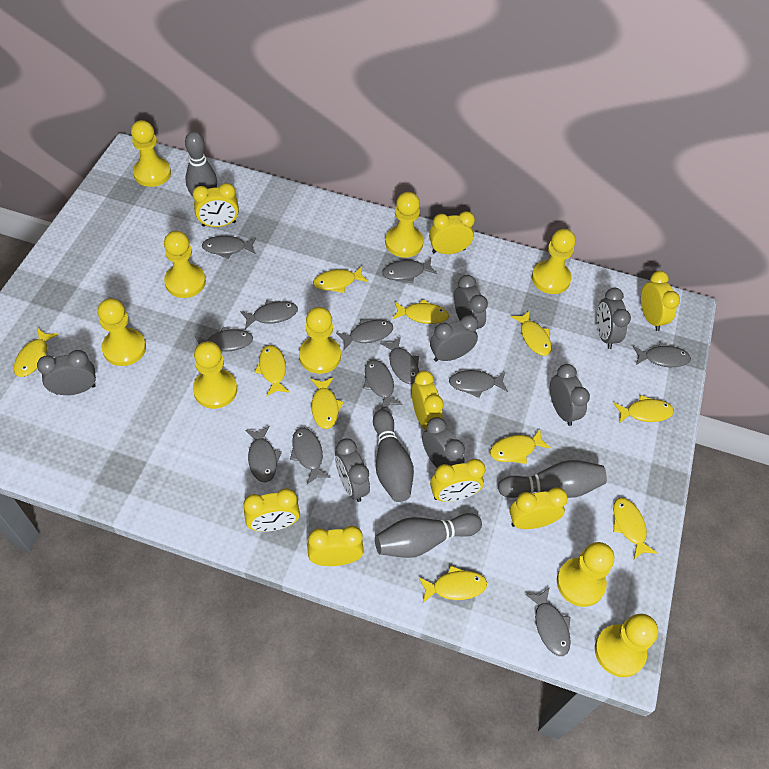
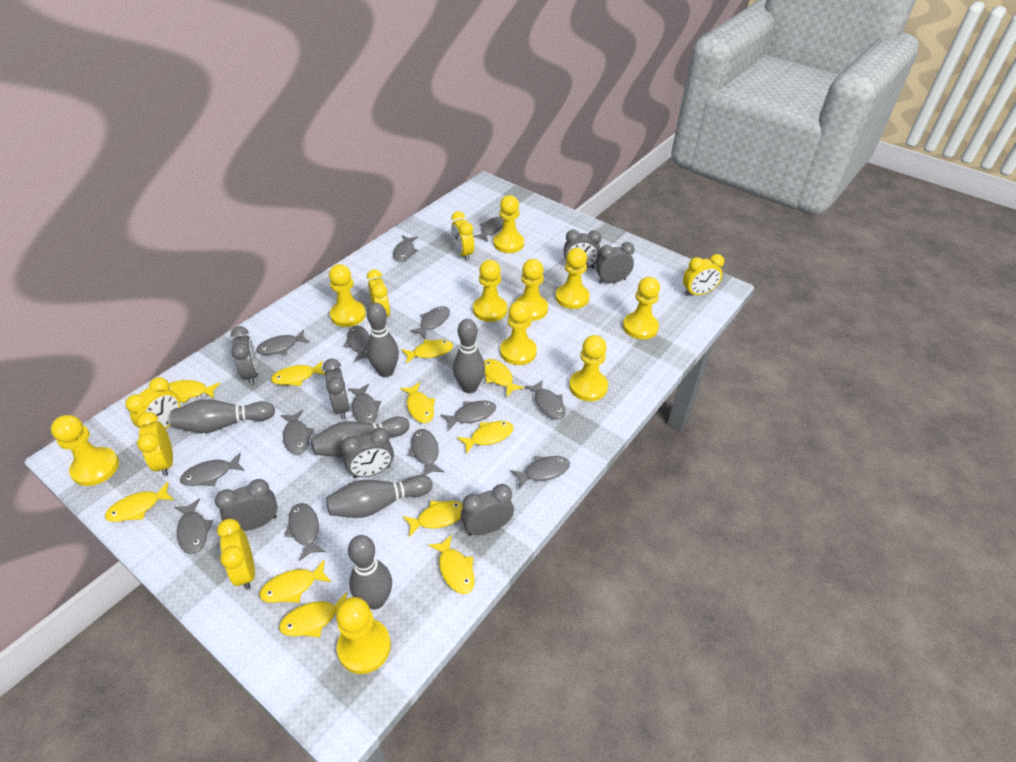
grey bowling pin: [185,131,217,197] [373,409,414,502] [375,513,482,558] [498,460,607,498] = 4 -> [170,399,275,433] [311,417,410,457] [326,475,432,518] [348,535,392,610] [367,303,399,377] [453,319,485,393] = 6
grey fish: [194,327,253,352] [202,236,256,259] [240,300,298,329] [245,426,282,482] [290,428,331,484] [336,319,393,350] [363,360,403,409] [380,336,419,384] [382,258,437,283] [449,370,508,398] [525,587,571,656] [633,342,691,367] = 12 -> [174,498,213,554] [180,453,245,486] [256,330,309,355] [281,410,314,455] [284,503,325,561] [343,326,370,362] [348,384,381,424] [393,235,418,262] [408,429,444,476] [410,306,450,338] [441,401,496,431] [473,217,504,242] [510,456,570,489] [525,380,565,420] = 14
yellow clock: [193,183,239,227] [244,488,300,532] [307,526,364,566] [412,370,444,430] [429,211,475,254] [430,459,485,502] [509,487,568,529] [641,271,680,331] = 8 -> [125,377,180,429] [137,412,173,476] [217,519,255,589] [367,269,390,317] [451,211,474,261] [683,254,724,296] = 6
yellow fish: [14,328,59,377] [255,345,290,396] [310,377,344,429] [313,266,369,293] [393,299,449,324] [419,565,487,603] [490,429,551,464] [511,310,552,356] [613,395,674,423] [613,498,657,559] = 10 -> [105,482,174,522] [169,380,220,403] [259,560,331,603] [271,361,325,386] [279,592,347,638] [400,382,435,423] [401,340,453,364] [403,501,463,537] [428,534,475,594] [457,421,514,454] [484,359,524,396] = 11
yellow pawn: [98,298,146,366] [131,120,171,187] [164,231,206,298] [193,341,237,409] [299,307,341,374] [385,192,424,258] [532,229,576,294] [557,542,614,607] [595,614,658,677] = 9 -> [51,415,119,486] [329,264,366,327] [336,597,391,674] [473,260,507,322] [493,195,524,253] [500,301,537,365] [515,259,548,321] [556,248,590,309] [569,335,608,401] [623,277,660,339] = 10

